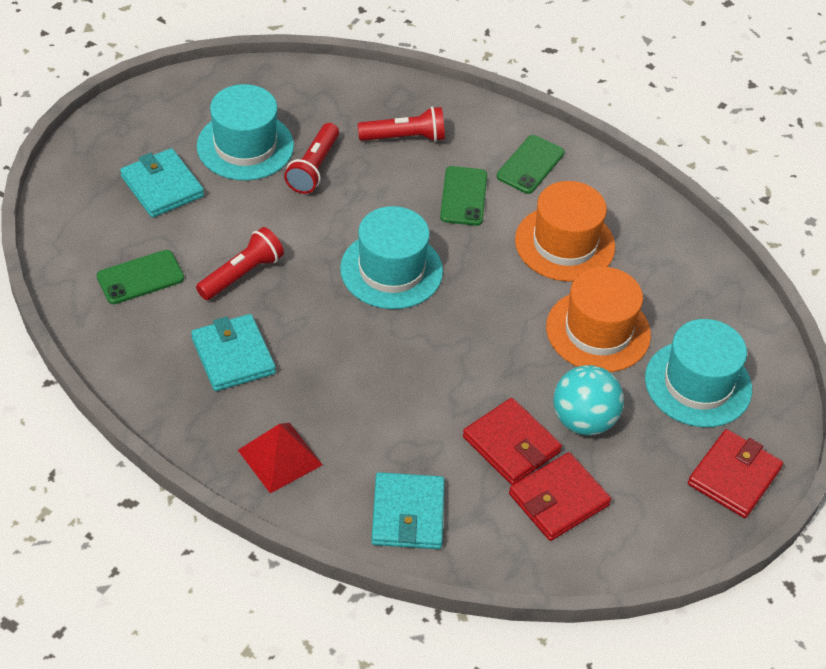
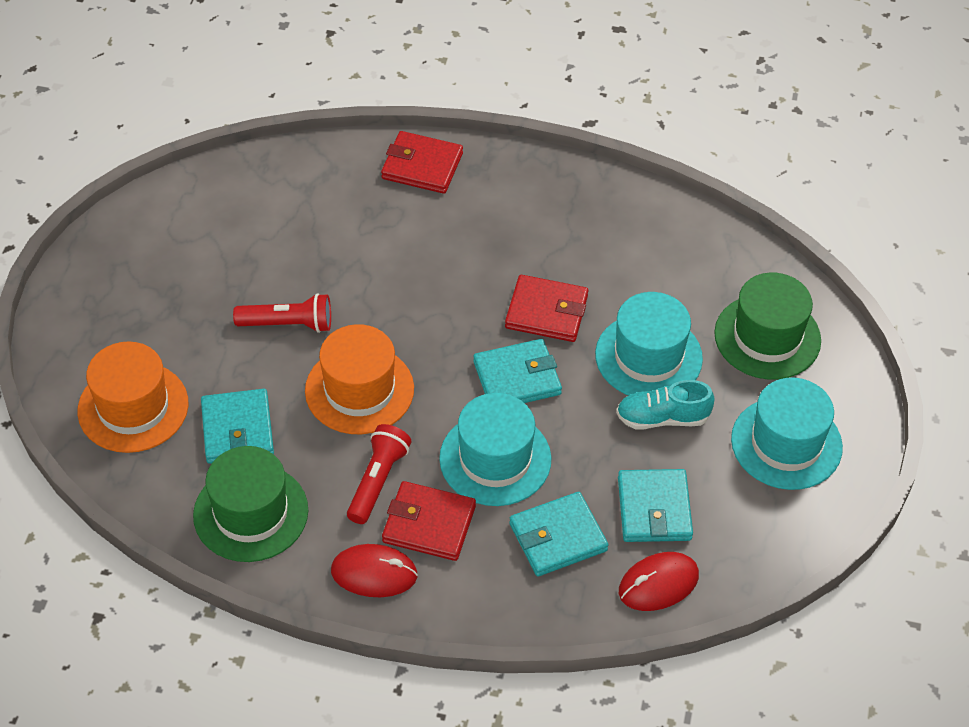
green hat: none = 0 -> [193,446,308,562] [714,273,821,380] = 2
green phone: [97,250,184,304] [440,166,487,226] [496,135,565,194] = 3 -> none = 0
red flashlight: [196,227,284,300] [284,123,339,194] [358,107,445,142] = 3 -> [233,293,331,333] [347,424,411,524] = 2
red mouse: none = 0 -> [331,544,418,597] [619,552,699,611] = 2
red pyramid: [238,423,322,493] = 1 -> none = 0
turquoise ball: [553,365,624,435] = 1 -> none = 0
turquoise shoe: none = 0 -> [616,380,715,429] = 1
turquoise wallet: [120,148,204,218] [191,314,276,391] [371,472,445,549] = 3 -> [201,389,274,464] [473,339,562,403] [509,492,608,576] [618,469,693,542] = 4

